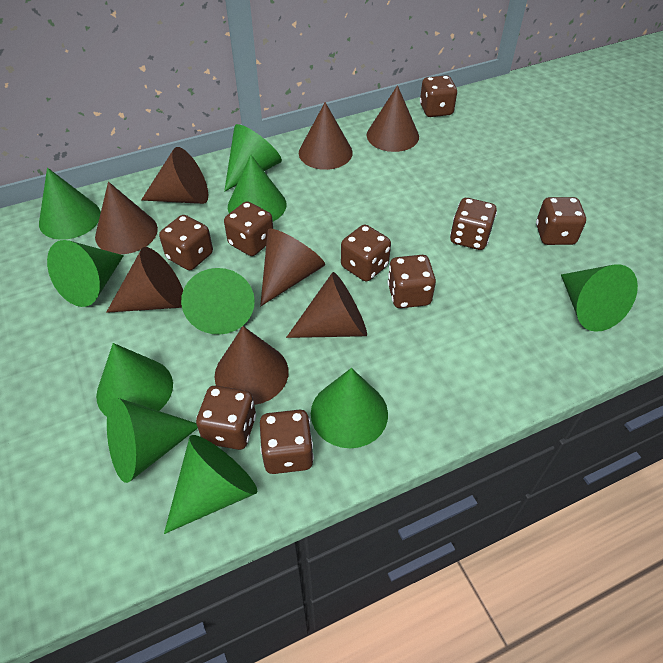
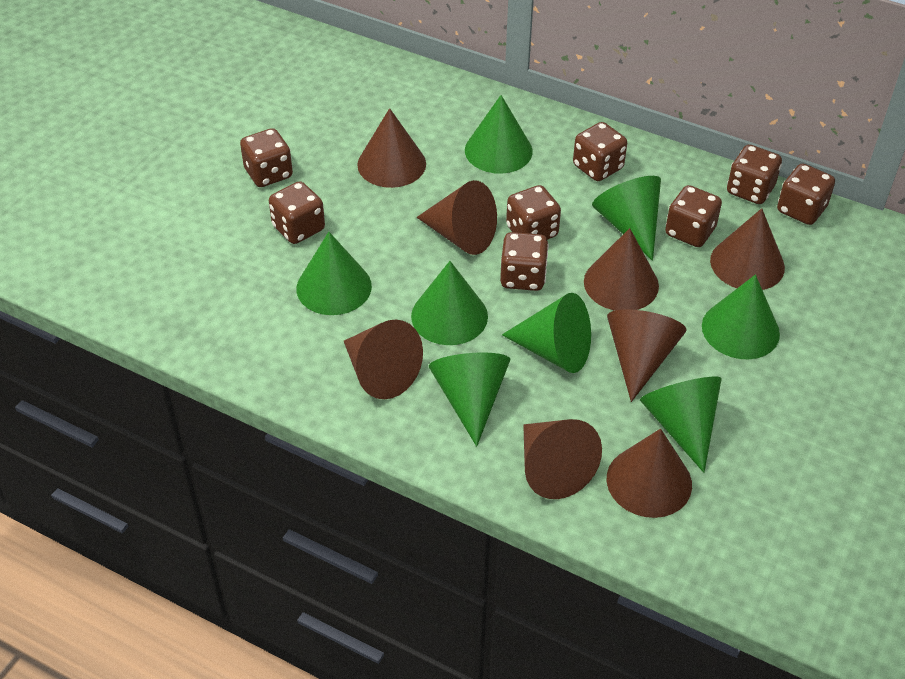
brown dice: [159,215,213,270] [196,386,256,450] [224,201,273,256] [260,410,314,474] [341,224,391,282] [387,255,436,308] [420,75,457,117] [450,198,497,250] [536,197,586,245] = 9 -> [240,128,293,187] [269,181,325,244] [500,232,549,291] [506,185,561,240] [573,122,627,181] [665,185,722,247] [727,144,782,204] [777,164,835,225] = 8
green cone: [39,168,101,240] [47,240,124,307] [96,343,173,416] [107,398,198,483] [164,435,257,534] [181,268,255,335] [224,124,282,191] [228,155,286,221] [311,368,388,448] [561,264,638,332] = 10 -> [296,232,372,315] [411,261,488,345] [429,353,511,447] [465,95,533,174] [502,293,591,373] [592,176,661,261] [640,377,722,473] [702,275,780,359] = 8

